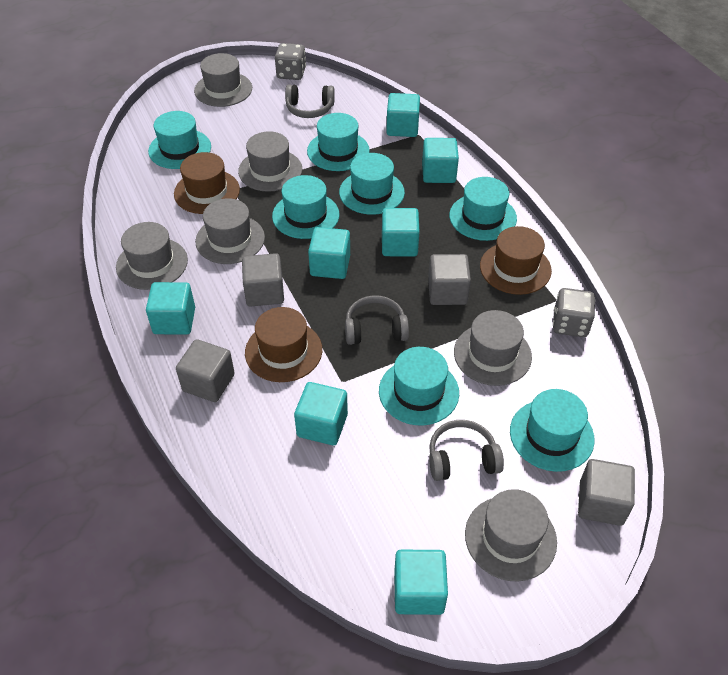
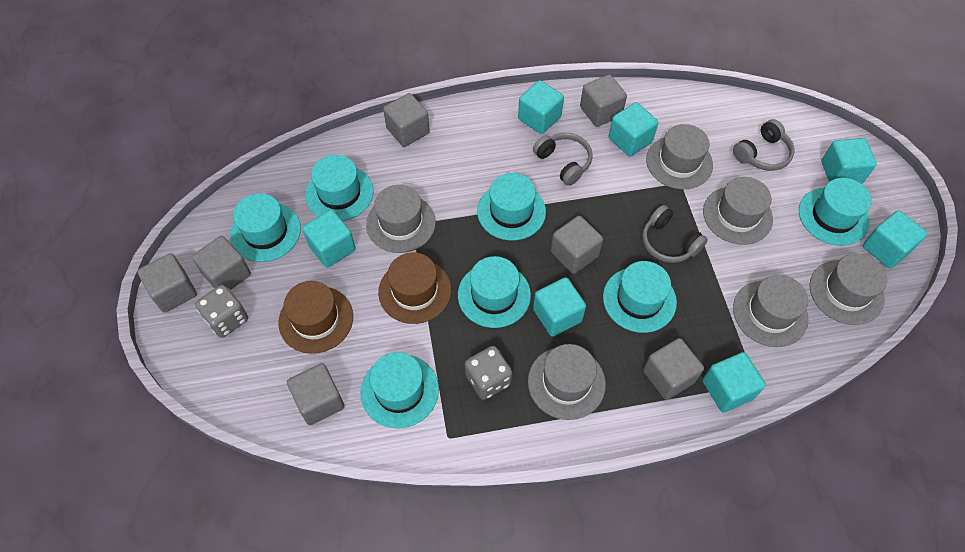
brown hat: [174,152,240,214] [245,307,322,382] [480,226,552,295] = 3 -> [278,281,353,354] [378,252,451,324] = 2
grey cube: [176,339,235,402] [242,253,284,307] [428,254,471,305] [578,459,635,526] = 4 -> [137,253,197,313] [192,236,251,290] [287,363,345,425] [383,93,430,147] [551,216,603,274] [580,75,627,127] [643,338,704,400] = 7

